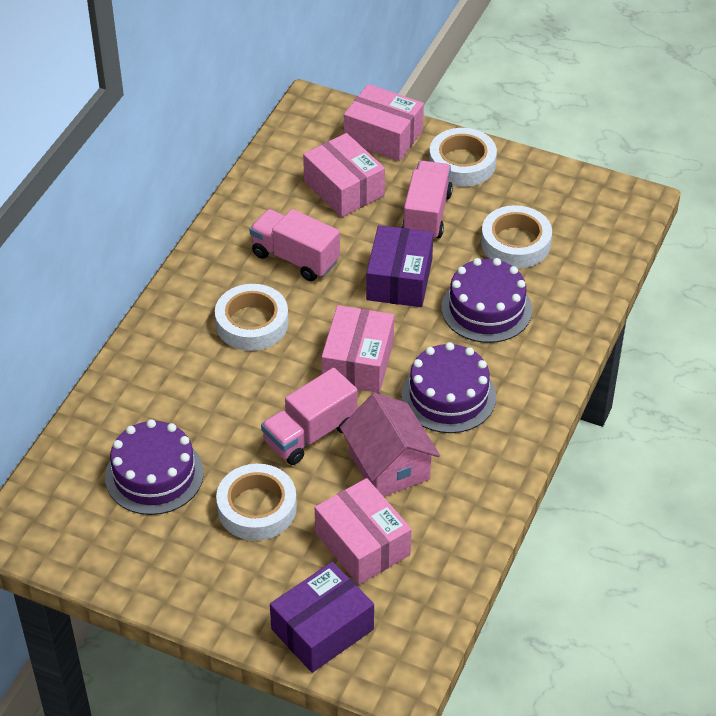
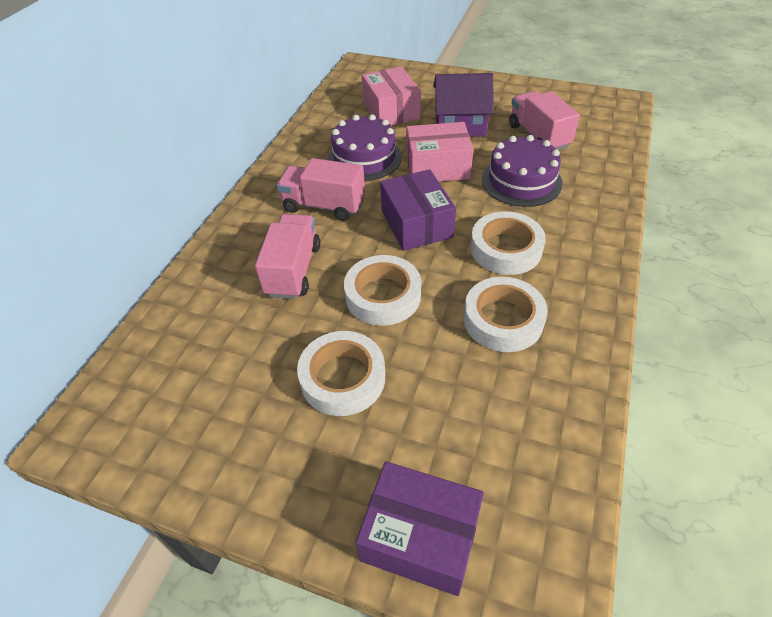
pink box: [303,133,385,217] [315,478,412,585] [322,305,394,393] [344,84,424,161] = 4 -> [362,66,421,125] [406,122,474,181] = 2
pink house: [340,393,440,497] = 1 -> none = 0
purple cake: [105,419,204,515] [401,342,496,433] [441,258,532,343] = 3 -> [327,114,402,181] [482,135,562,207] = 2
purple house: none = 0 -> [433,73,493,137] = 1

